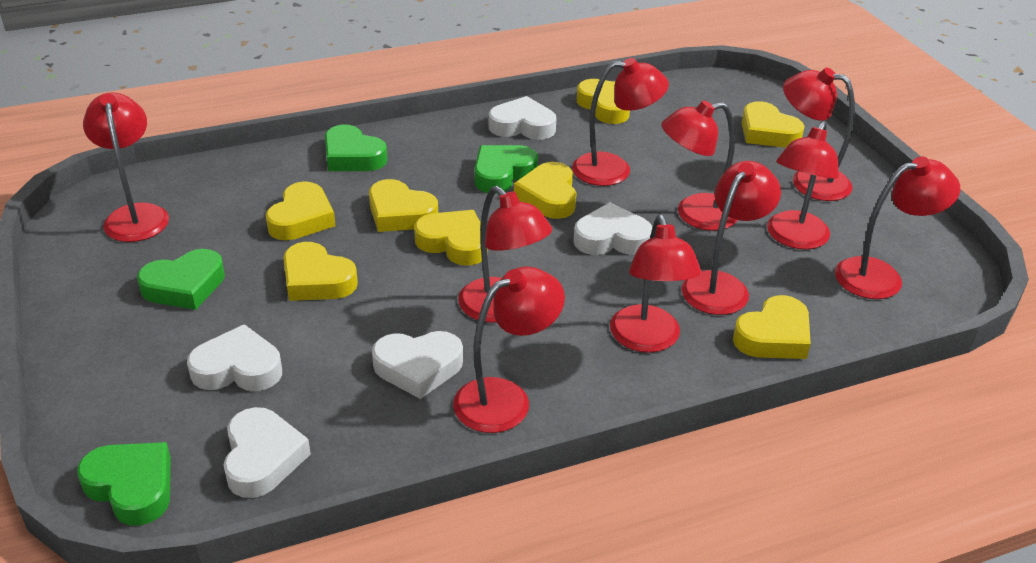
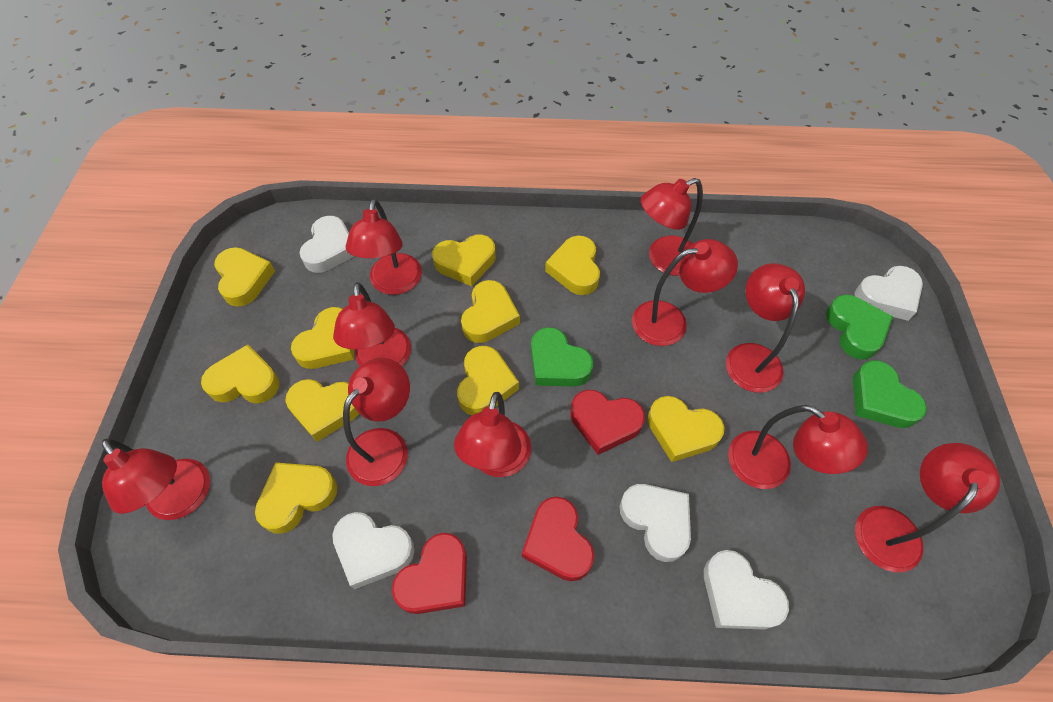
green heart: [77,442,171,526] [137,249,225,310] [325,124,387,171] [475,145,538,194] = 4 -> [531,327,593,387] [826,295,893,359] [853,360,927,428] = 3
red heart: none = 0 -> [392,533,467,614] [522,497,594,581] [570,390,645,455] = 3
yellow heart: [265,181,335,240] [284,242,358,301] [369,179,438,232] [414,210,488,266] [514,162,576,219] [577,79,630,124] [733,295,811,359] [742,101,805,148] = 8 -> [201,344,279,404] [214,247,275,307] [255,462,337,534] [285,379,359,442] [291,307,354,369] [432,235,496,286] [457,346,519,415] [461,280,520,343] [545,235,600,295] [648,396,724,462] = 10

